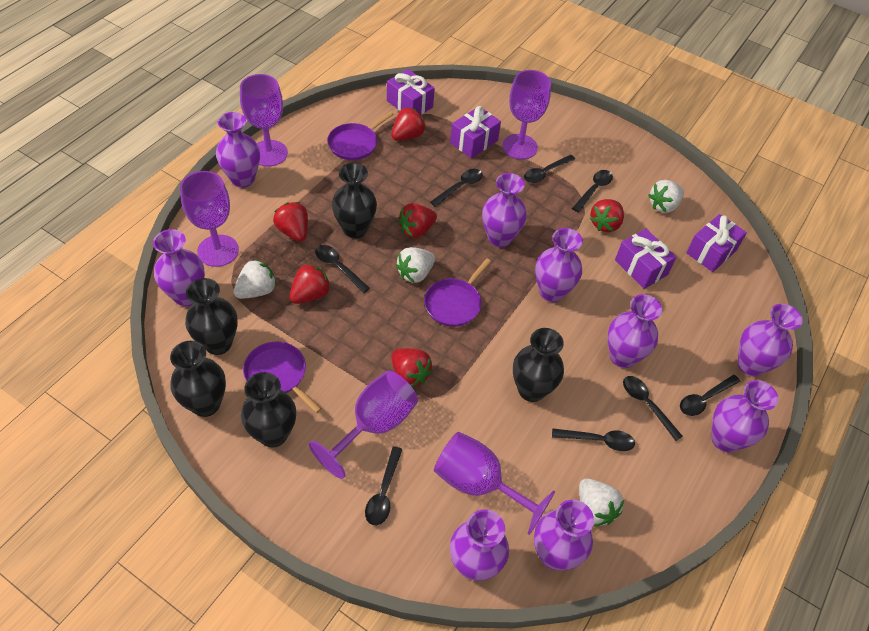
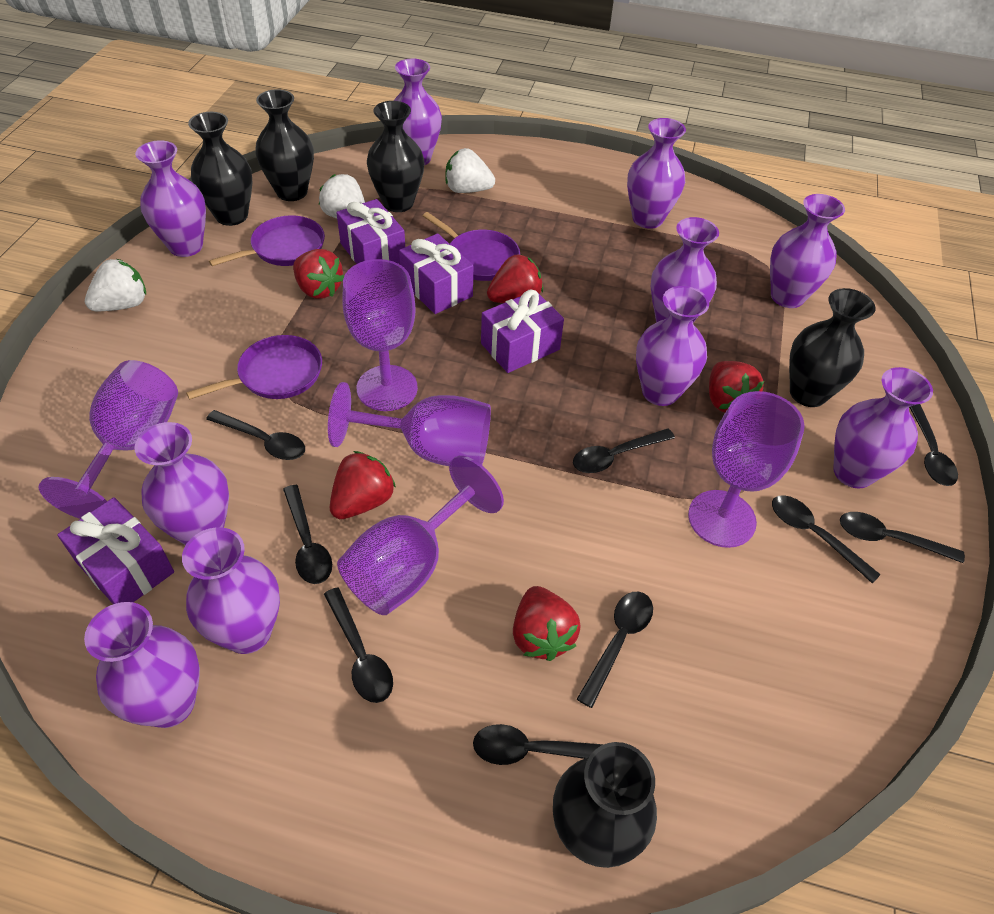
black spoon: [315,245,370,293] [365,446,403,525] [430,169,483,207] [524,155,575,183] [552,428,635,451] [572,170,613,212] [623,376,683,441] [680,375,740,416] = 8 -> [206,410,305,460] [283,485,332,584] [324,587,393,703] [473,724,604,765] [573,429,675,473] [577,592,653,708] [772,495,881,583] [840,512,965,563] [909,404,958,486] = 9
purple vase: [153,229,205,306] [216,112,260,188] [450,509,509,581] [482,173,527,247] [534,500,594,570] [535,228,583,302] [607,294,662,368] [711,380,778,452] [738,304,803,376] = 9 -> [84,602,200,728] [134,422,229,545] [135,140,206,257] [182,527,280,654] [394,59,442,165] [627,118,686,229] [636,286,709,406] [651,217,719,323] [770,194,845,308] [833,367,933,488] = 10
red strawberry: [273,202,308,242] [289,263,331,304] [391,107,426,141] [391,348,433,387] [398,203,437,238] [589,199,624,232] = 6 -> [293,249,344,299] [330,451,396,519] [487,254,543,303] [513,586,581,661] [709,361,764,413] = 5
white strawberry: [233,259,277,299] [396,247,435,283] [579,478,624,526] [648,180,684,213] = 4 -> [85,259,146,311] [319,174,365,219] [445,148,495,193] = 3

